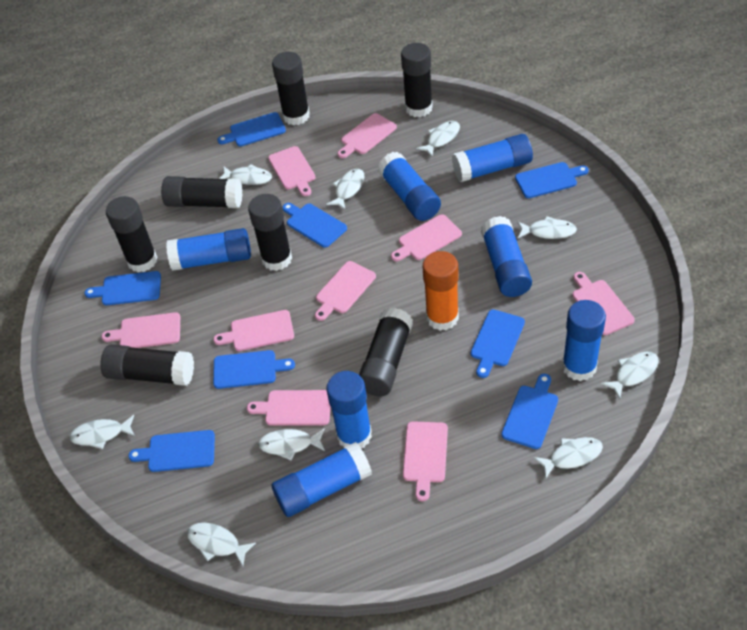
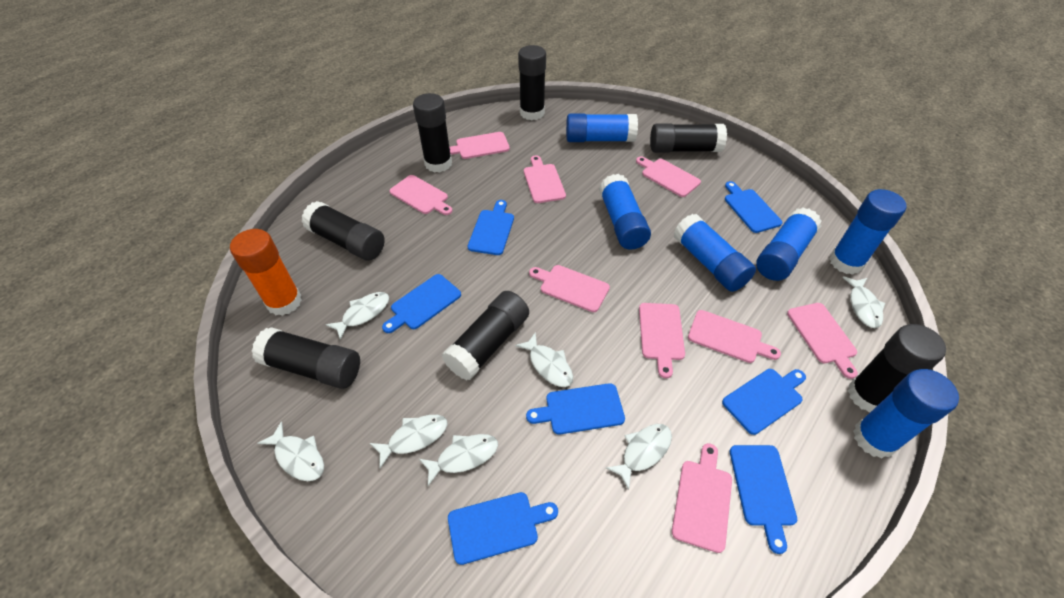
blue cutting board: [84,271,161,305] [128,430,215,472] [213,350,295,389] [217,112,286,146] [282,203,347,248] [471,310,525,378] [501,374,558,449] [515,162,589,198] = 8 -> [382,274,461,333] [448,492,558,565] [468,200,514,255] [526,383,625,435] [722,369,806,435] [725,181,783,233] [730,445,797,554] = 7
blue glue stick: [166,228,251,271] [272,442,372,517] [326,371,372,448] [378,152,441,221] [452,134,533,182] [481,216,532,297] [562,300,606,381] = 7 -> [566,114,638,142] [599,174,651,250] [673,214,756,292] [756,208,822,281] [829,189,907,275] [853,369,959,458] = 6
white fish: [69,415,135,449] [187,523,256,566] [219,164,272,185] [258,428,325,460] [326,169,365,210] [416,121,460,157] [517,216,577,239] [533,437,603,479] [601,352,659,399] = 9 -> [258,421,324,481] [326,292,389,340] [370,415,448,468] [419,434,498,486] [515,332,573,387] [606,424,672,490] [842,276,885,328] = 7

